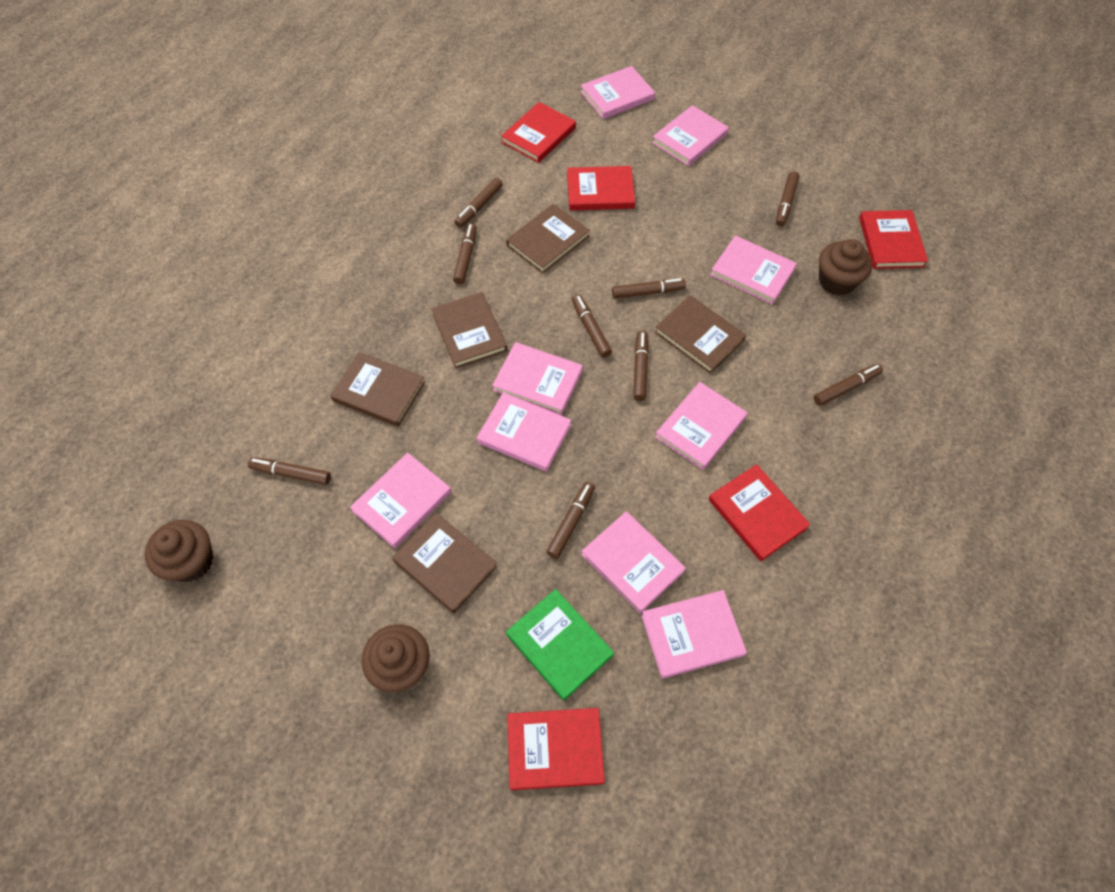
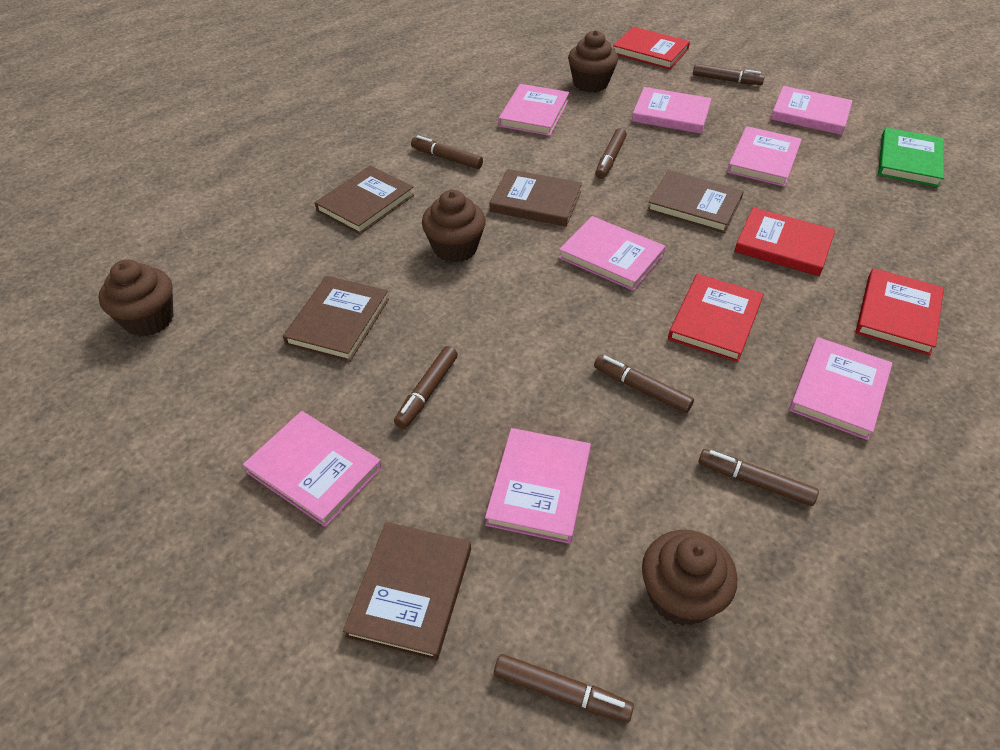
brown cupcake: [145,520,213,582] [362,624,430,692] [819,239,872,296] = 3 -> [98,260,174,337] [422,190,486,263] [568,30,618,93] [642,530,737,626] = 4
brown marker: [248,457,331,485] [453,223,477,285] [454,178,503,228] [546,482,595,559] [572,295,612,358] [612,278,686,299] [633,331,649,401] [776,171,800,227] [814,364,883,406] = 9 -> [394,346,458,429] [411,135,483,169] [494,654,634,723] [594,355,694,413] [595,128,627,179] [693,64,765,85] [698,449,819,506] = 7
pink book: [350,453,452,548] [477,392,571,472] [492,342,583,415] [580,66,655,119] [581,511,686,614] [641,590,747,678] [652,105,729,166] [655,382,748,470] [710,235,797,304] = 9 -> [243,411,382,527] [485,428,591,544] [499,84,569,136] [559,216,666,291] [632,87,712,134] [727,126,802,187] [771,86,853,135] [789,337,893,440] = 8
red book: [501,102,576,163] [507,708,605,790] [567,166,635,210] [709,464,810,561] [859,210,928,269] = 5 -> [613,26,690,69] [668,274,764,362] [734,207,835,276] [856,268,944,355] = 4

